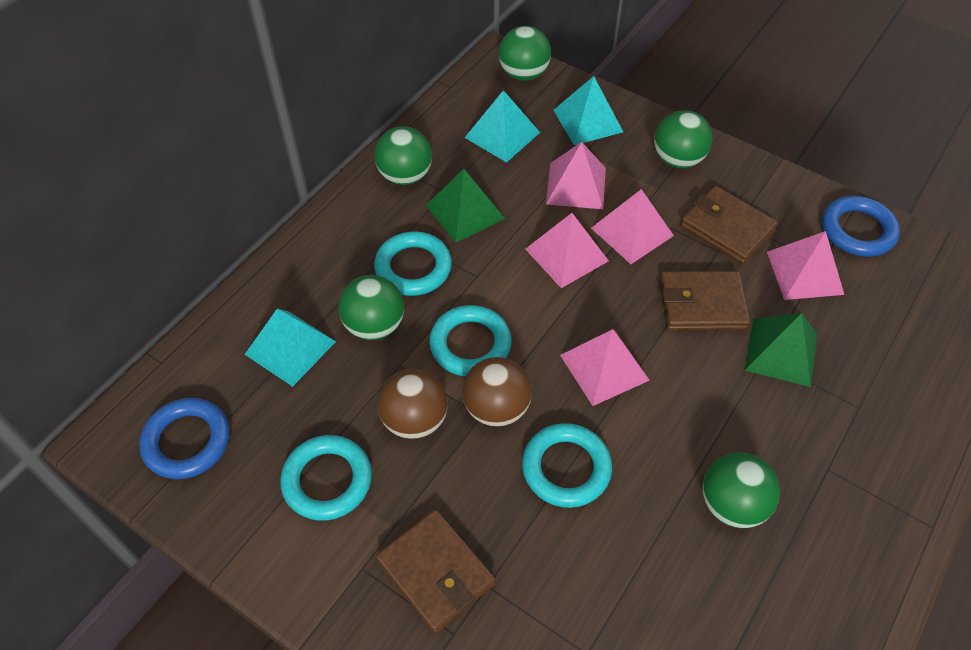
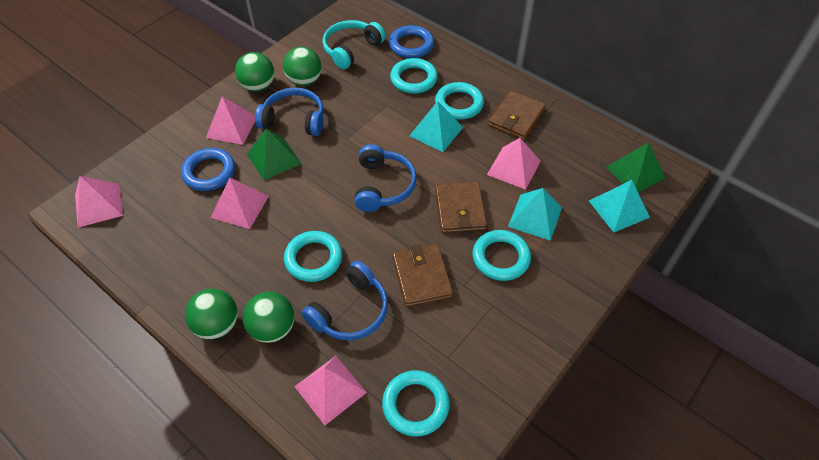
blue headphones: none = 0 -> [255,88,324,136] [302,261,388,340] [355,144,417,212] = 3
brown ball: [378,369,448,439] [462,357,532,427] = 2 -> none = 0
green ball: [339,275,404,340] [375,126,432,185] [499,26,551,81] [654,110,712,168] [702,452,780,528] = 5 -> [185,289,238,339] [235,52,275,92] [243,292,294,343] [283,47,322,86] = 4
turquoise headphones: none = 0 -> [322,20,386,69] = 1
turquoise ring: [280,435,372,521] [374,231,452,296] [429,305,512,377] [522,423,612,508] = 4 -> [284,231,342,282] [382,370,450,437] [390,58,438,94] [435,82,484,120] [472,230,531,281] = 5

